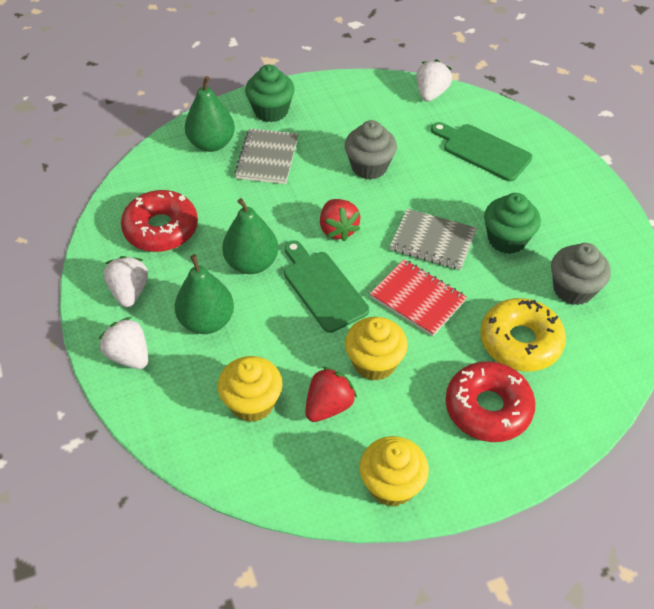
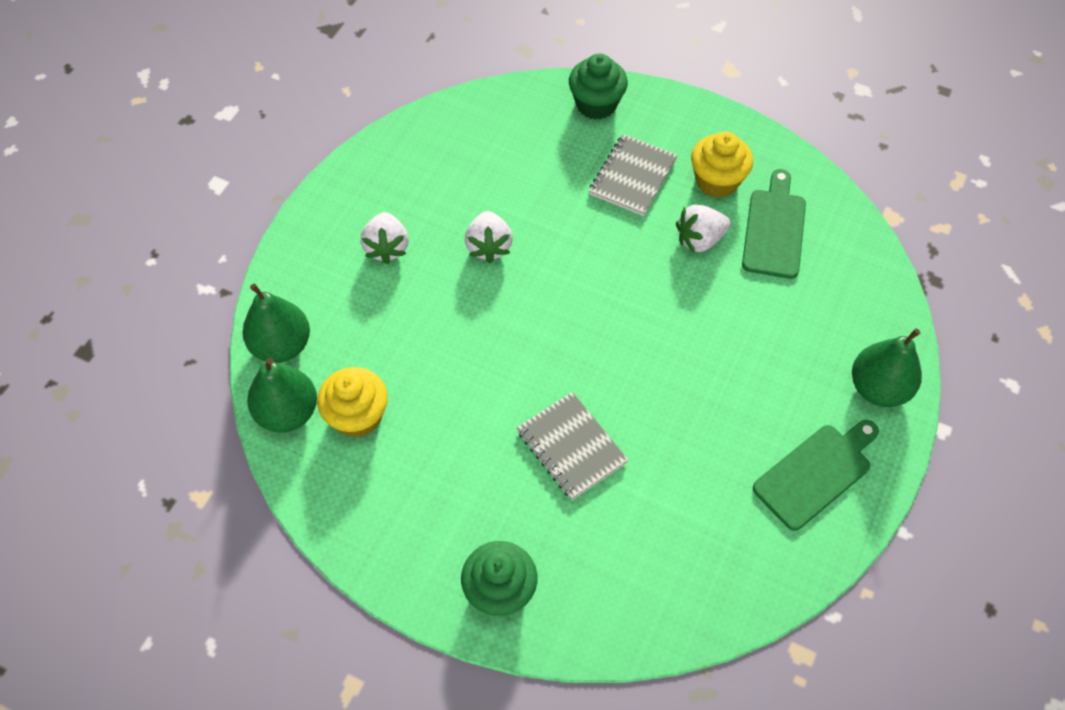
grey cupcake: [345,120,397,180] [551,243,611,305] = 2 -> none = 0
red donut: [121,190,198,252] [445,361,536,442] = 2 -> none = 0
red notebook: [370,259,467,336] = 1 -> none = 0
red strawberry: [305,367,357,422] [320,199,361,241] = 2 -> none = 0
yellow cupcake: [218,356,283,422] [345,317,408,381] [359,436,429,507] = 3 -> [317,367,388,438] [691,131,753,198] = 2
yellow donut: [480,298,566,371] = 1 -> none = 0

